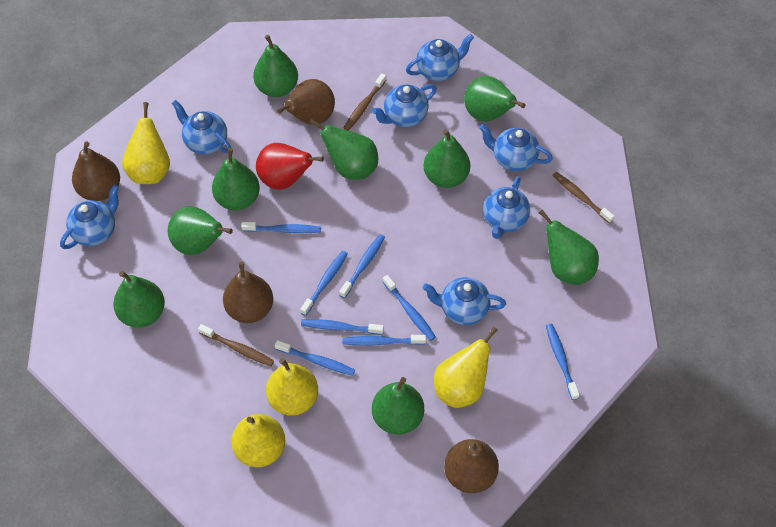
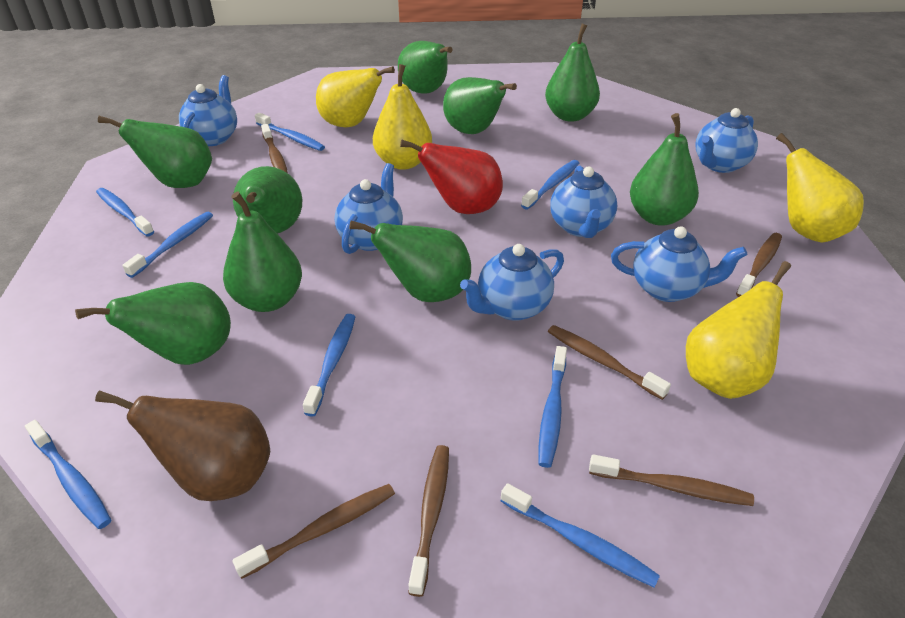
blue teapot: [60,185,119,249] [172,100,231,155] [372,84,437,127] [406,34,474,81] [423,277,506,325] [479,124,553,171] [483,176,530,239] = 7 -> [179,75,237,146] [335,163,403,254] [460,244,564,321] [550,166,617,238] [611,226,747,302] [696,108,758,173] = 6
brown pear: [72,141,120,201] [223,262,273,323] [277,79,335,125] [444,439,499,493] = 4 -> [95,390,270,501] = 1
brown toothbrush: [198,324,274,366] [344,73,386,131] [552,172,615,224] = 3 -> [233,484,395,579] [261,124,288,173] [408,445,449,597] [548,325,671,400] [589,454,754,506] [736,233,782,297] = 6

